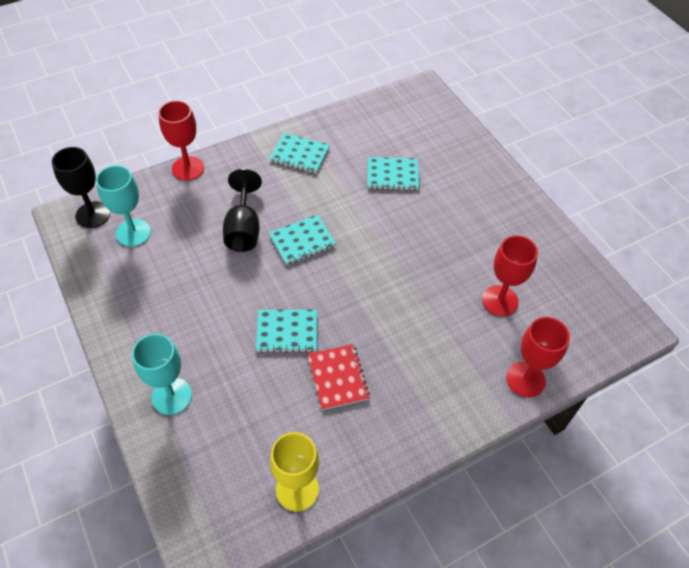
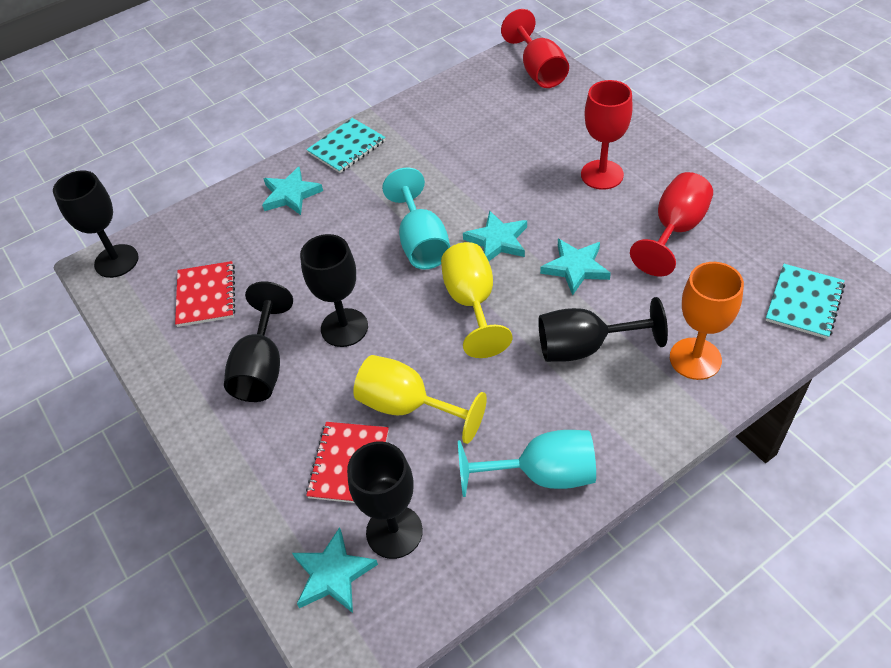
black goblet: [52,147,110,228] [223,169,262,252] = 2 -> [53,170,139,278] [224,282,293,402] [300,234,368,347] [347,441,423,559] [538,297,668,362] = 5
orange goblet: none = 0 -> [670,262,744,380] = 1
red notebook: [307,344,370,410] = 1 -> [175,261,235,327] [306,422,389,503] = 2
turquoise notebook: [256,309,317,353] [269,133,330,173] [269,214,336,265] [368,157,419,190] = 4 -> [306,118,386,173] [765,264,845,339] = 2
turquoise star: none = 0 -> [262,167,323,215] [292,527,378,613] [463,211,527,261] [540,239,611,295] = 4
yellow goblet: [270,432,319,512] = 1 -> [353,355,487,444] [441,242,512,358] = 2

